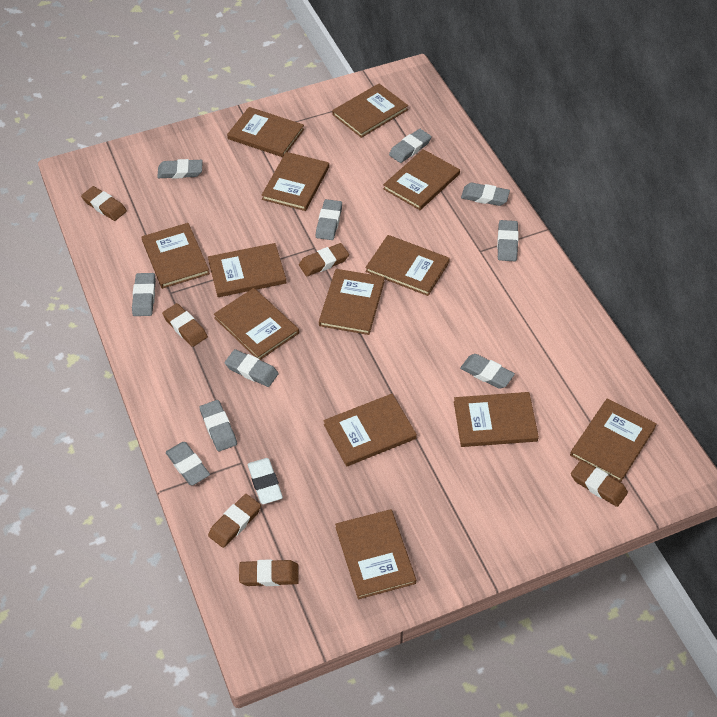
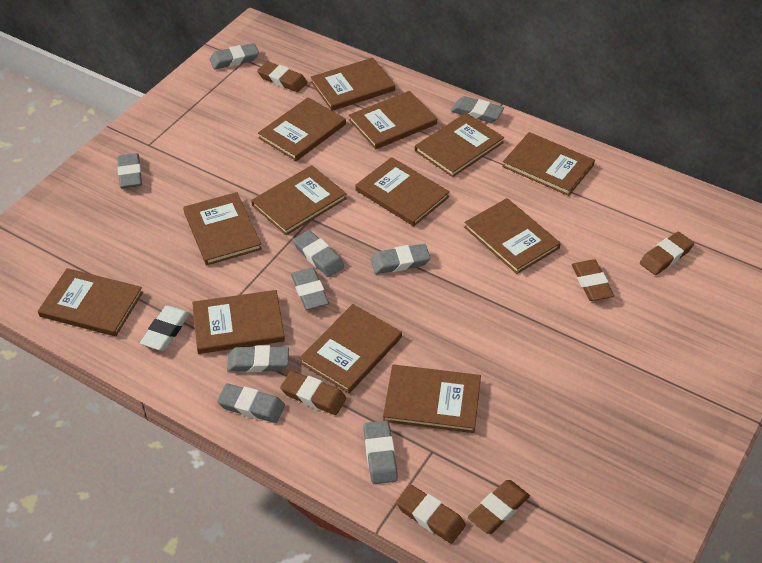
grey eraser: [132,273,156,316] [157,159,203,179] [166,442,210,485] [200,400,237,452] [224,349,279,387] [316,199,342,240] [389,129,432,163] [460,354,515,389] [461,183,510,206] [497,220,518,261] = 10 -> [117,153,142,188] [209,43,259,69] [217,383,285,423] [227,345,289,372] [291,267,329,310] [293,230,344,277] [363,421,398,484] [371,244,430,274] [451,96,504,123] = 9

